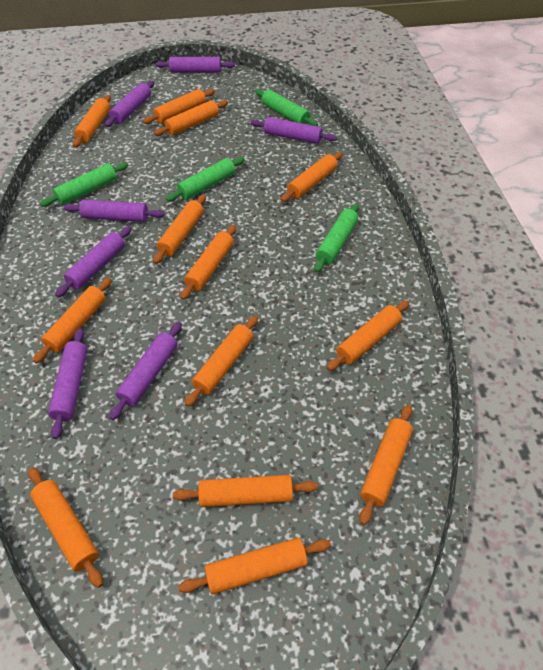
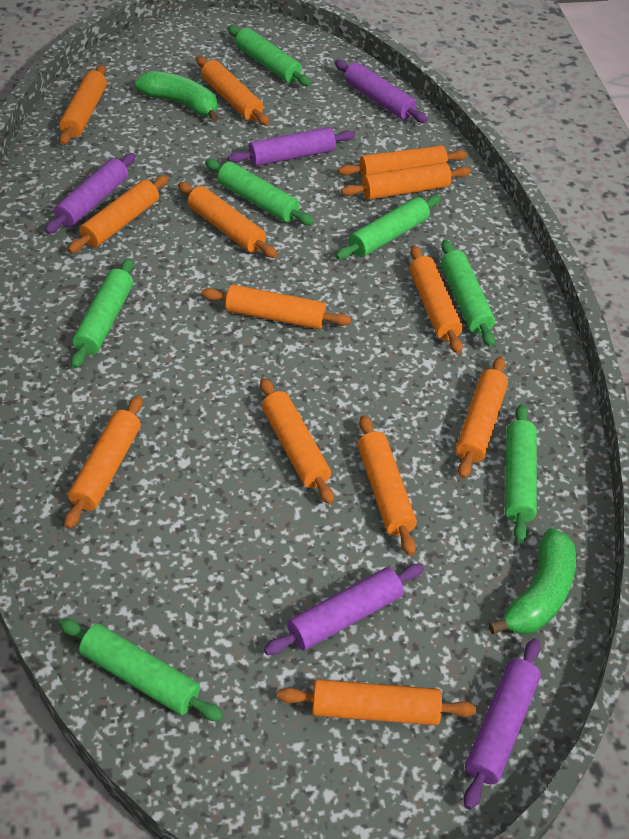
green banana: none = 0 -> [135,71,219,122] [489,528,576,635] = 2
green rolling pin: [40,162,128,207] [166,157,245,202] [255,89,318,126] [314,203,359,272] = 4 -> [59,618,223,721] [71,258,134,368] [205,159,314,226] [227,25,311,86] [336,195,441,260] [441,240,495,347] [505,404,537,543] = 7
purple rolling pin: [48,328,87,439] [55,226,132,297] [64,200,165,222] [105,81,154,127] [109,322,182,420] [155,57,235,73] [250,117,337,144] = 7 -> [45,153,136,234] [228,127,355,166] [264,564,424,655] [335,60,428,123] [464,638,541,810] = 5

